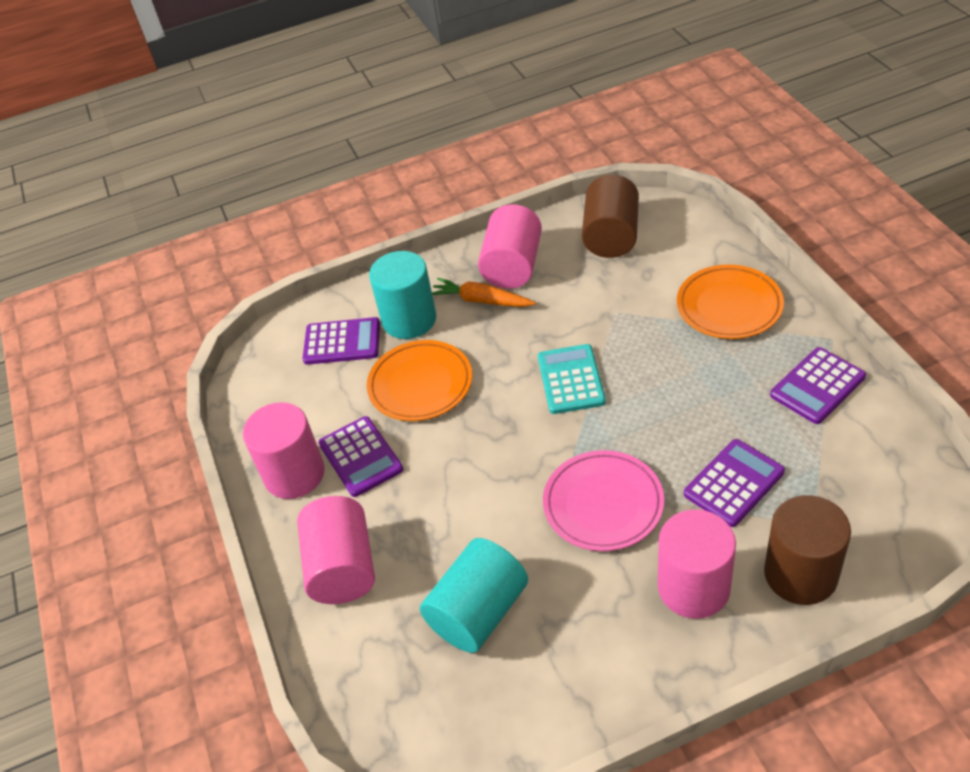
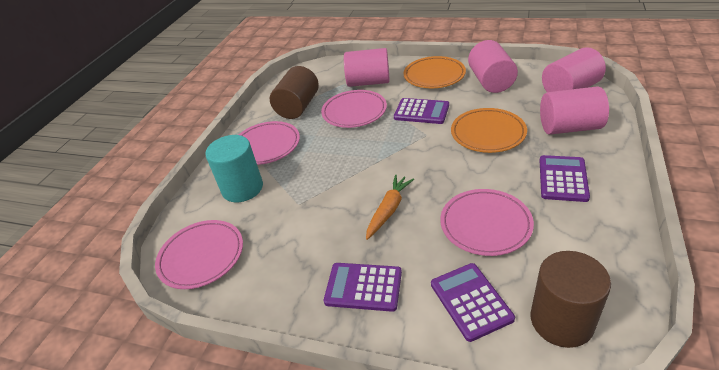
pink plate: [543,450,664,551] = 1 -> [155,220,243,289] [239,121,300,165] [321,90,387,128] [440,189,534,256] = 4
turquoise calculator: [538,344,606,414] = 1 -> none = 0
turquoise cylinder: [369,251,437,339] [420,538,528,653] = 2 -> [205,135,263,202] = 1

